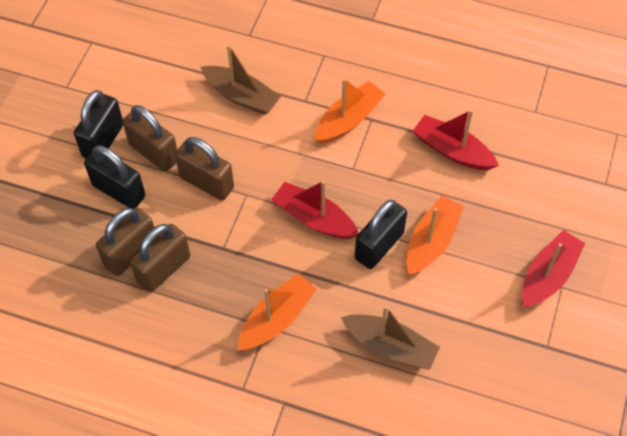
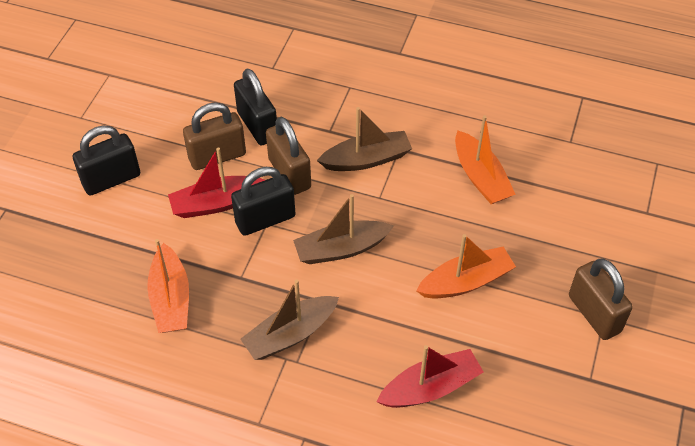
brown boat: [201,44,281,115] [341,306,440,370] = 2 -> [240,280,339,360] [293,194,394,264] [317,107,412,171] = 3
brown padlock: [96,208,154,276] [123,105,177,172] [130,224,190,292] [175,137,234,201] = 4 -> [183,102,246,170] [266,117,311,195] [569,258,633,340] = 3
red boat: [271,181,359,239] [413,110,499,170] [522,230,585,308] = 3 -> [168,147,265,218] [377,345,484,408] = 2

